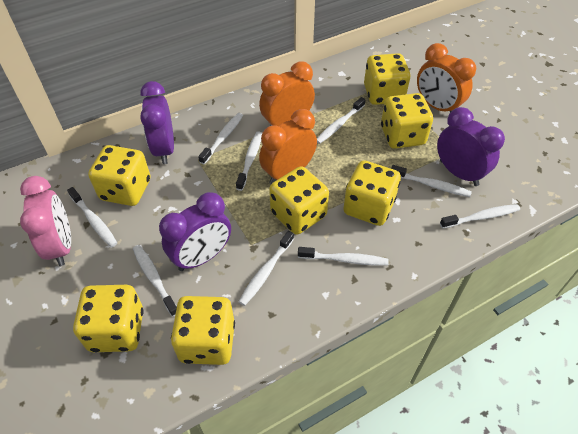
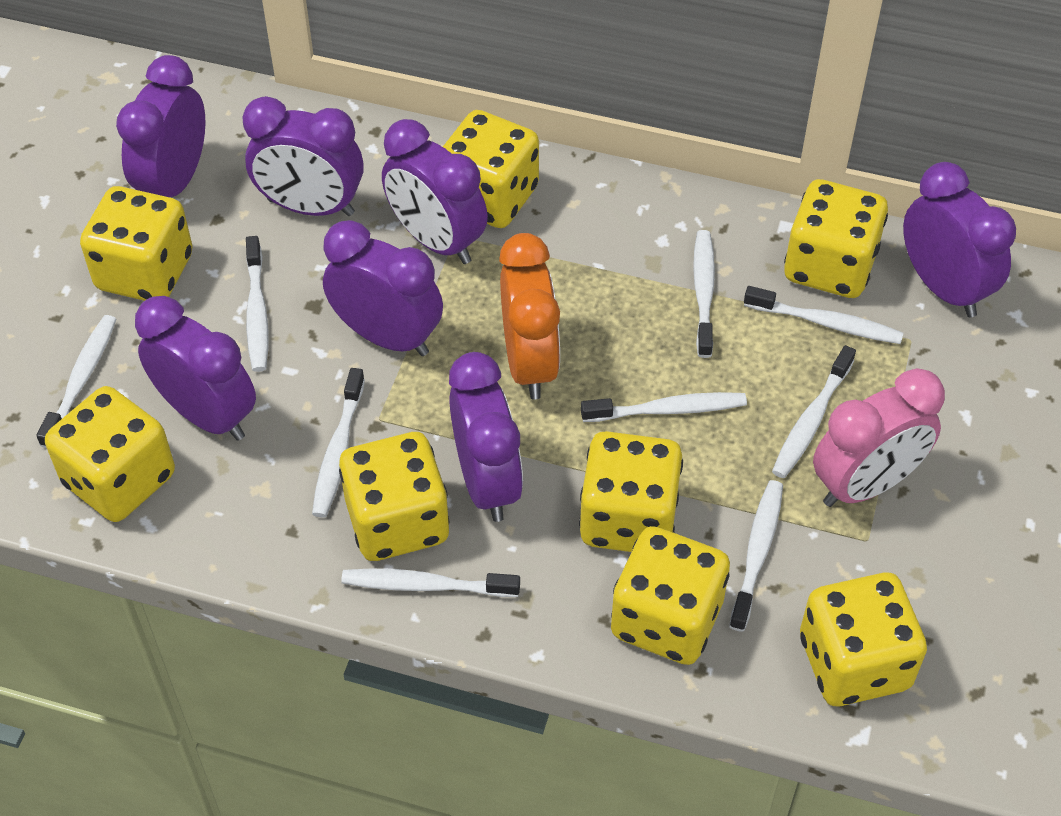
orange clock: [259,61,315,126] [259,109,317,184] [417,43,476,112] = 3 -> [499,233,560,400] = 1
purple clock: [140,81,174,164] [159,192,231,271] [437,107,505,186] = 3 -> [116,55,205,197] [135,296,256,441] [242,96,364,216] [323,220,443,356] [382,119,488,264] [449,352,523,522] [903,162,1016,317] = 7
yellow dice: [73,285,143,352] [88,145,150,206] [171,296,235,365] [269,166,329,235] [343,160,401,226] [364,53,410,105] [381,93,433,149] = 7 -> [45,386,175,522] [80,186,193,301] [339,432,450,561] [443,110,539,228] [579,431,683,552] [611,526,730,665] [784,179,888,298] [800,572,927,706] = 8

